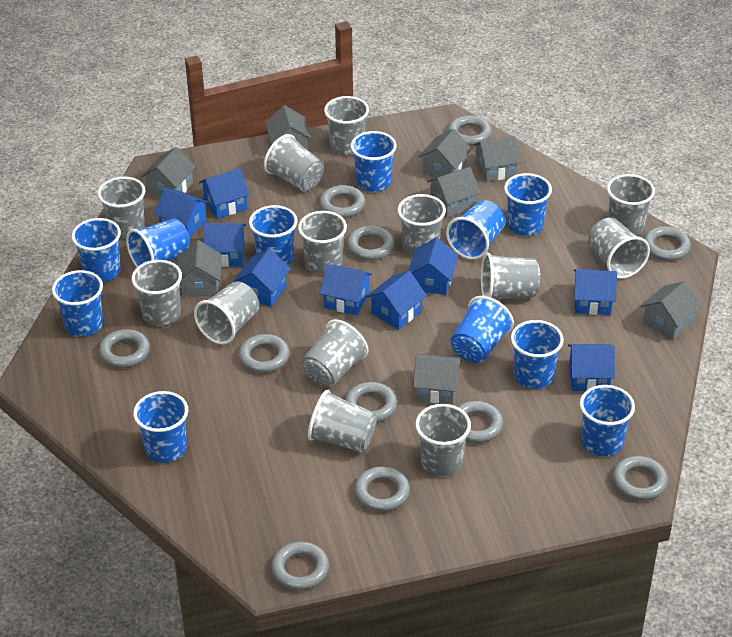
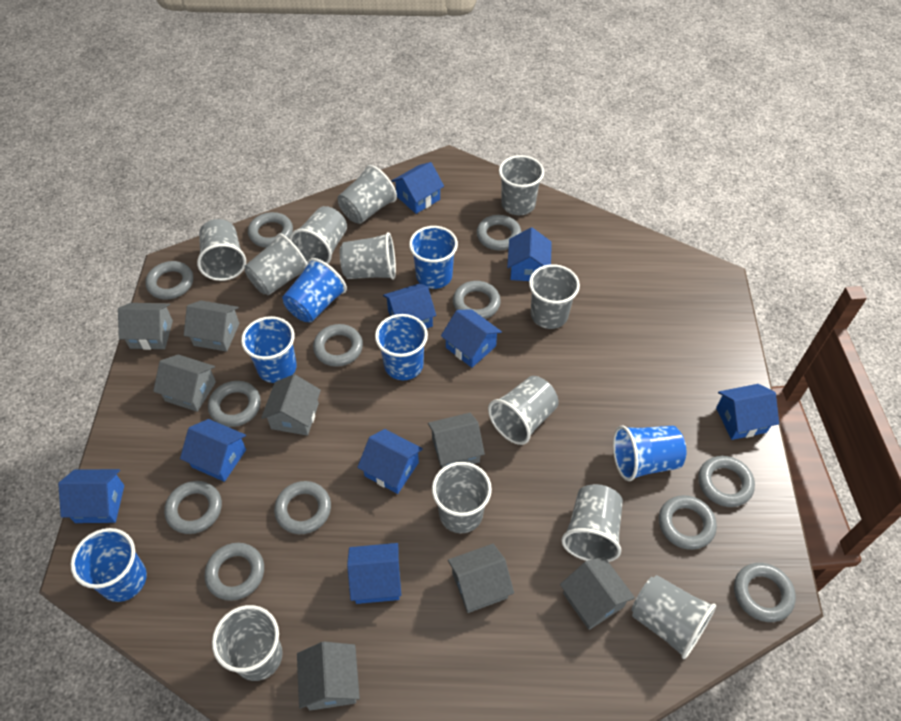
blue cup: [52,270,103,337] [72,218,121,282] [126,218,190,267] [133,391,188,463] [249,205,298,265] [351,131,397,192] [446,200,506,260] [451,296,514,363] [504,173,552,236] [511,320,564,389] [580,385,635,456] = 11 -> [71,528,147,602] [241,316,297,383] [282,258,347,323] [375,314,428,380] [409,226,458,289] [613,425,687,481] = 6
grey cup: [98,176,145,239] [132,260,182,326] [194,281,259,344] [264,134,324,192] [298,211,347,275] [301,319,369,387] [308,390,377,453] [324,96,369,155] [398,194,446,256] [415,404,471,476] [481,253,540,299] [588,218,650,279] [607,174,655,235] = 13 -> [197,219,246,281] [212,605,283,681] [245,233,308,296] [289,206,347,264] [338,165,397,224] [340,232,396,280] [432,462,492,533] [488,376,559,445] [499,155,544,215] [529,264,580,329] [561,484,623,562] [631,575,716,659] = 12
grey ring: [99,329,150,368] [239,334,289,373] [271,542,329,590] [319,185,365,218] [345,382,397,422] [347,226,394,260] [354,467,410,512] [448,115,491,146] [458,401,503,443] [612,456,668,501] [644,226,691,261] = 11 -> [145,261,193,300] [164,481,222,534] [205,543,264,601] [208,381,261,427] [248,212,293,248] [274,481,331,534] [313,324,363,367] [453,281,501,319] [477,215,521,250] [659,495,717,550] [698,456,755,507] [734,563,796,622] = 12

